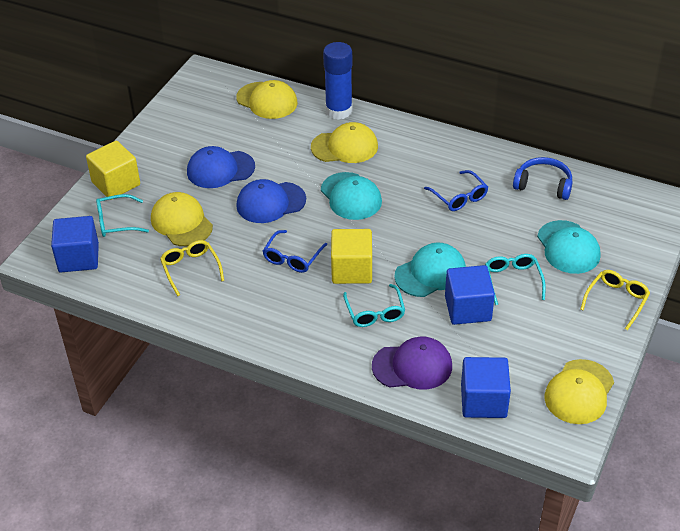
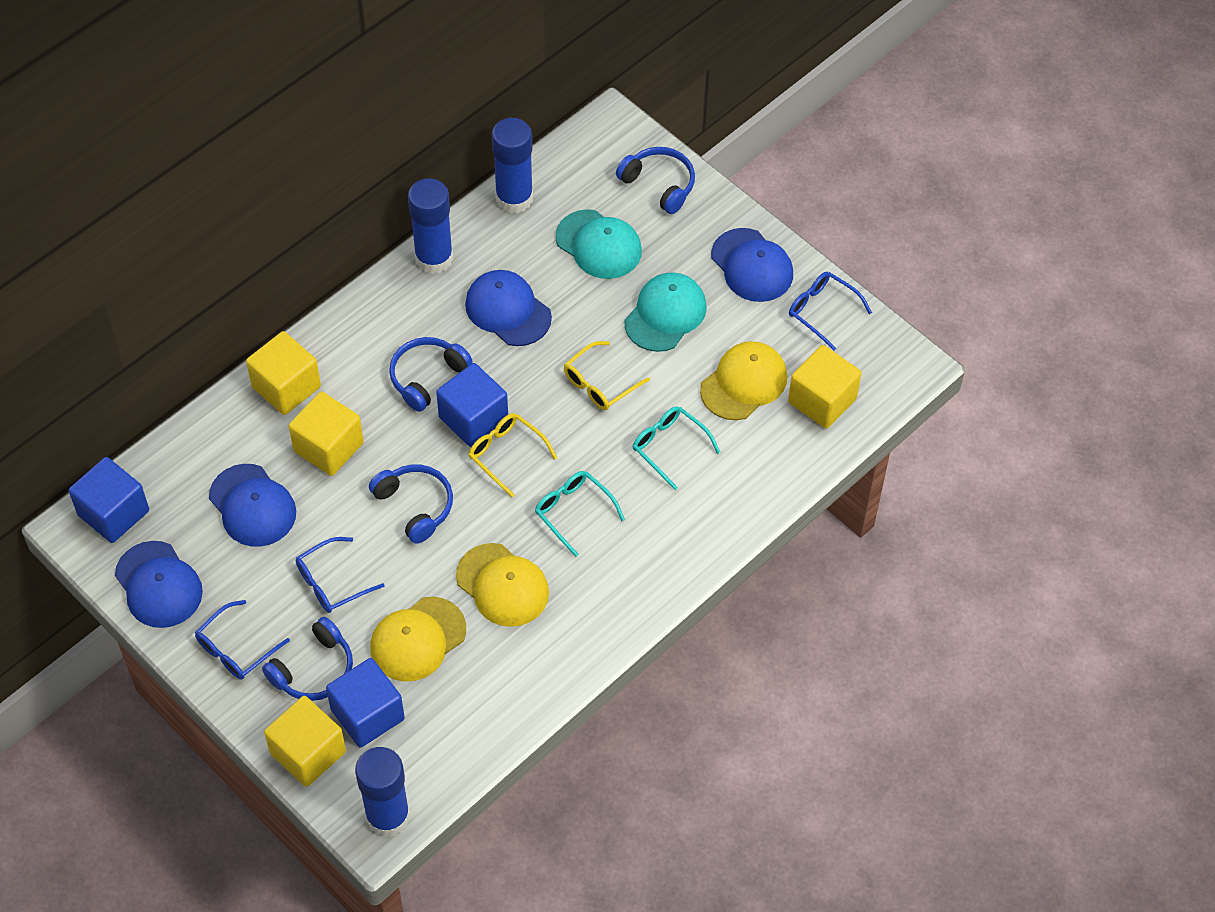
blue cap: [187,146,255,188] [236,179,306,223] = 2 -> [115,541,203,628] [209,464,296,547] [465,270,552,346] [711,228,793,302] = 4
blue glasses: [263,230,327,273] [424,170,488,211] = 2 -> [195,600,290,680] [296,537,384,613] [789,272,872,351] = 3
blue glue stick: [323,42,353,120] = 1 -> [355,747,410,837] [408,178,453,274] [492,118,533,213] = 3
blue headphones: [513,157,573,200] = 1 -> [262,617,353,701] [369,465,453,544] [389,337,473,412] [616,147,695,214] = 4
purple cap: [372,336,452,390] = 1 -> none = 0
turquoise cap: [321,172,382,220] [394,243,466,297] [537,220,600,274] = 3 -> [556,209,642,279] [625,272,707,352] = 2
turquoise glasses: [96,194,149,237] [343,284,405,327] [485,254,546,305] = 3 -> [535,471,625,557] [633,406,720,490] = 2
yellow cap: [151,192,213,246] [236,80,297,119] [311,122,378,163] [545,359,614,424] = 4 -> [370,597,466,682] [456,543,549,627] [700,341,787,420] = 3
yellow cube: [86,141,140,200] [331,229,372,284] = 2 -> [246,331,321,415] [264,696,346,787] [289,392,364,476] [788,345,862,429] = 4

